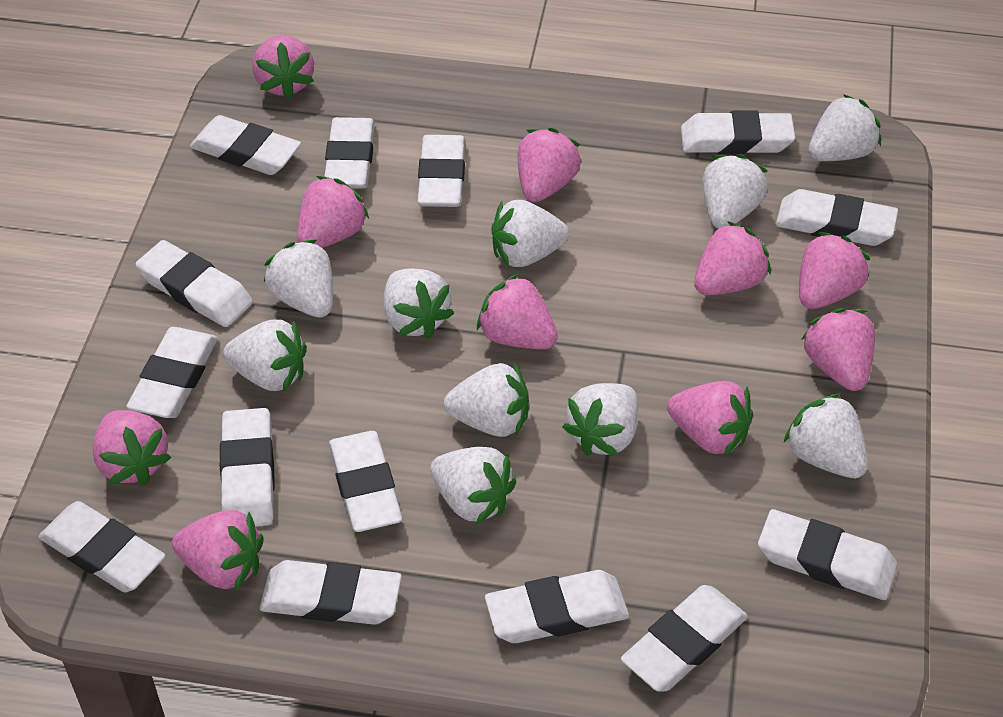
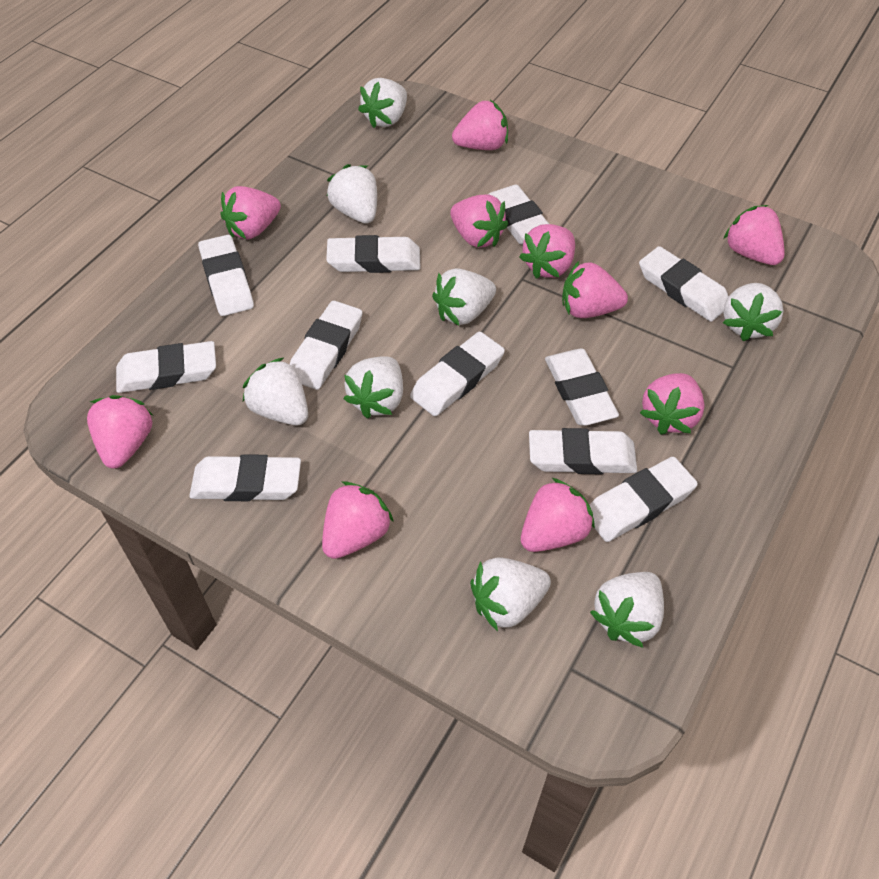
white eraser: [38,501,166,592] [126,327,218,418] [135,240,253,327] [190,115,301,175] [220,408,275,526] [260,560,402,625] [324,117,375,189] [329,431,403,532] [417,135,465,207] [485,570,629,643] [621,585,748,691] [681,111,795,154] [758,509,898,600] [776,189,898,246] = 14 -> [116,341,216,393] [189,454,301,501] [198,235,254,316] [290,300,363,390] [326,235,420,273] [410,332,505,416] [487,185,549,245] [529,428,637,474] [545,349,619,426] [590,457,698,542] [639,246,729,322] = 11
white strawberry: [223,319,307,391] [264,240,333,318] [384,268,454,339] [430,447,516,525] [444,363,529,437] [491,200,569,267] [563,383,638,456] [702,154,768,229] [784,393,868,478] [808,94,881,161] = 10 -> [243,357,308,425] [327,164,377,224] [344,356,403,419] [358,78,407,128] [432,268,496,325] [470,558,551,631] [590,572,664,648] [723,283,784,341] = 8

